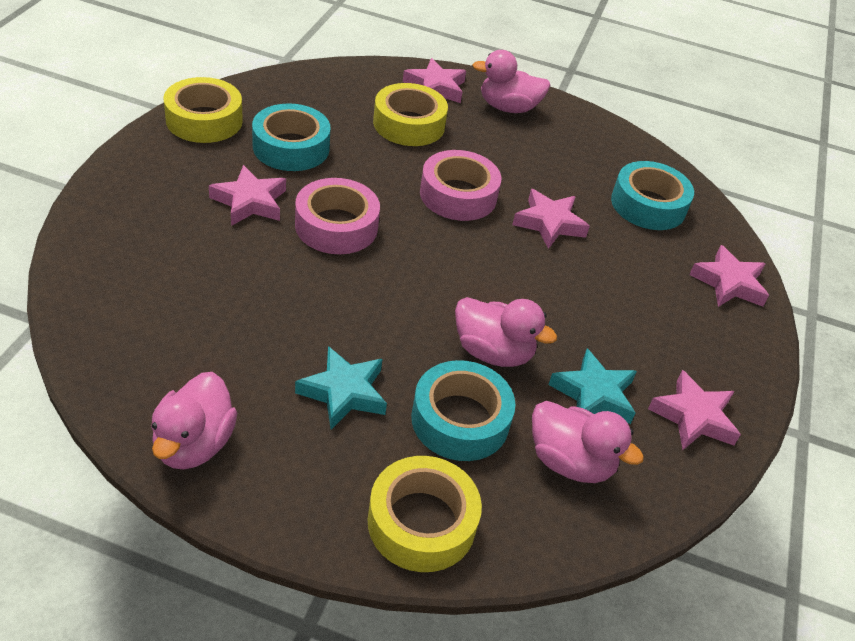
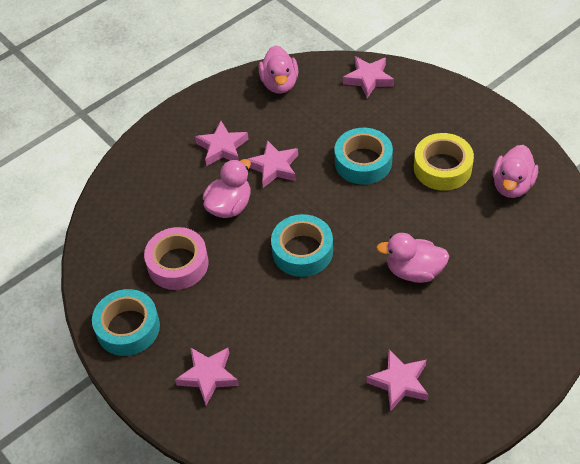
pink tape: [295,178,380,254] [420,150,501,221] = 2 -> [144,227,208,290] = 1
turquoise star: [295,346,387,430] [548,348,637,424] = 2 -> none = 0
yellow tape: [163,77,243,143] [368,456,482,572] [373,83,448,146] = 3 -> [414,133,474,191] = 1

